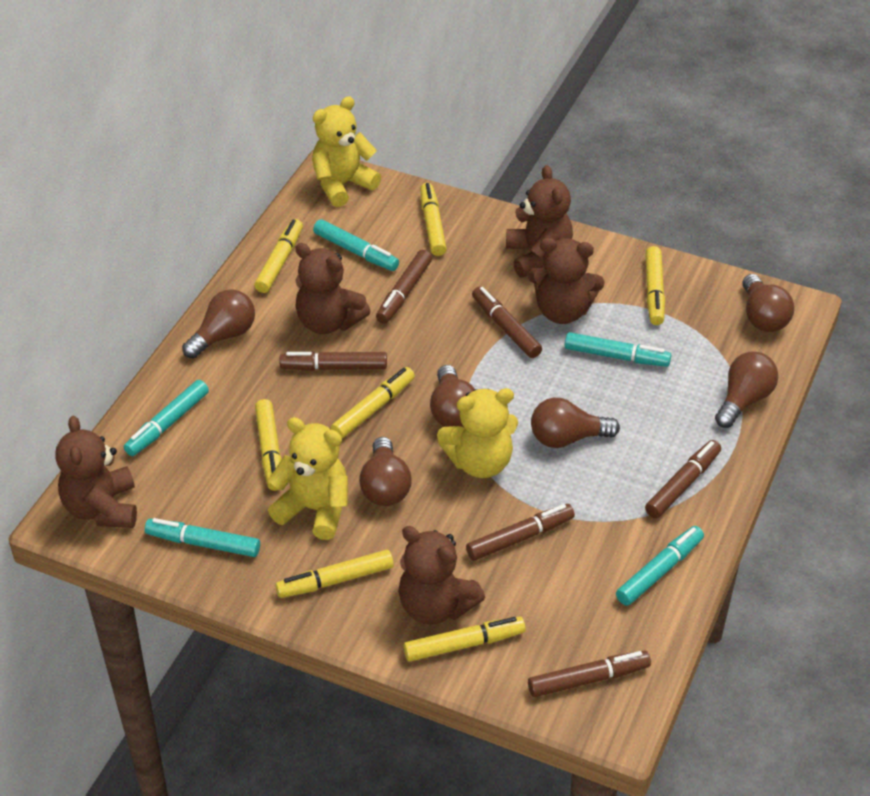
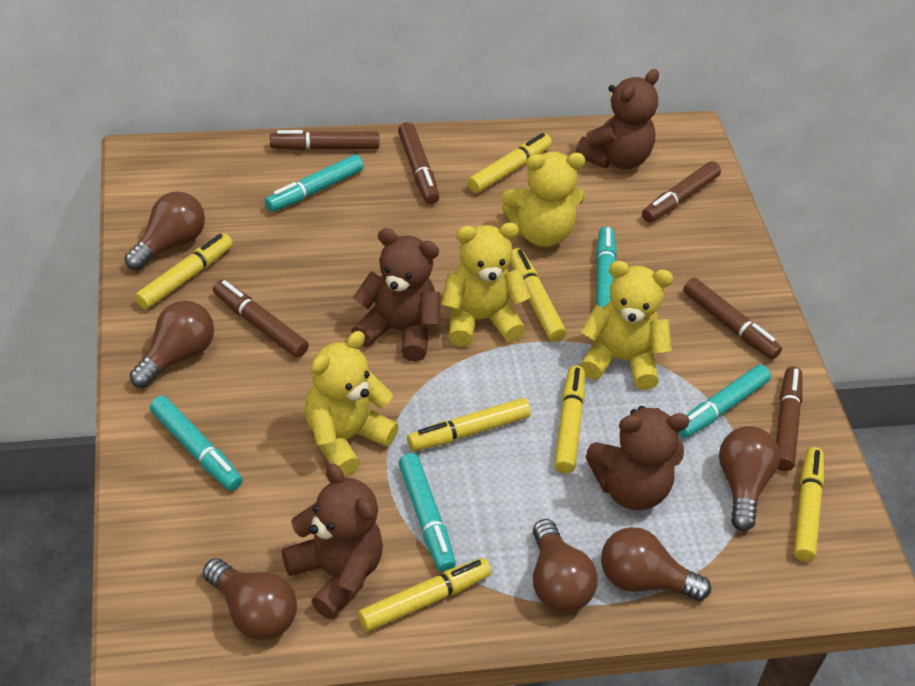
brown teddy bear: [55,416,137,528] [295,243,371,334] [398,526,485,624] [506,165,573,278] [528,238,605,324] = 5 -> [282,463,383,619] [351,228,440,362] [575,69,659,169] [586,406,690,511] = 4
yellow teddy bear: [268,417,348,540] [312,96,381,207] [437,388,518,478] = 3 -> [304,331,399,477] [441,223,531,347] [502,152,585,247] [579,261,673,390] = 4

